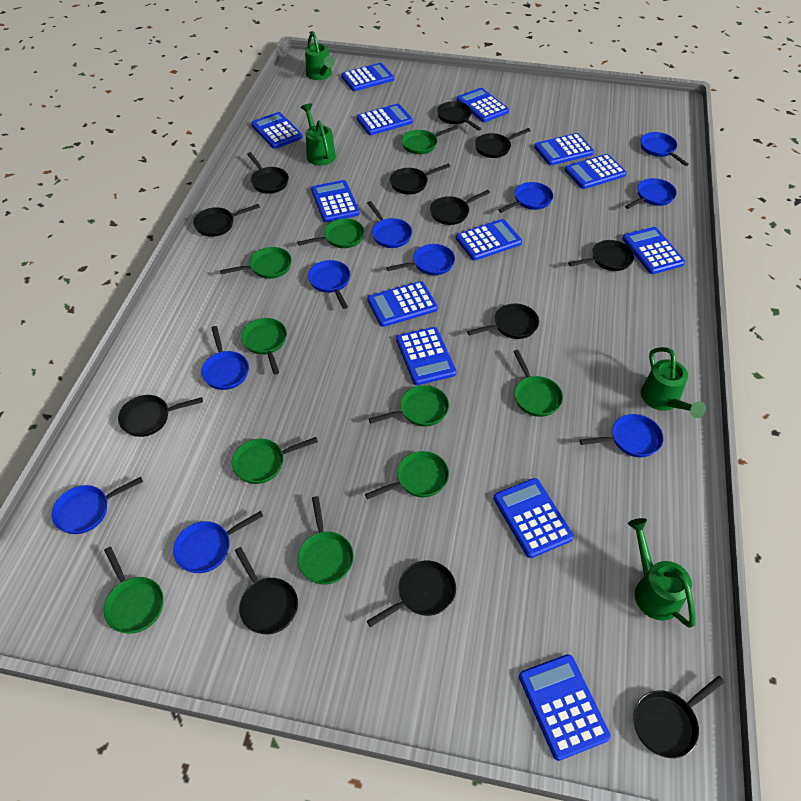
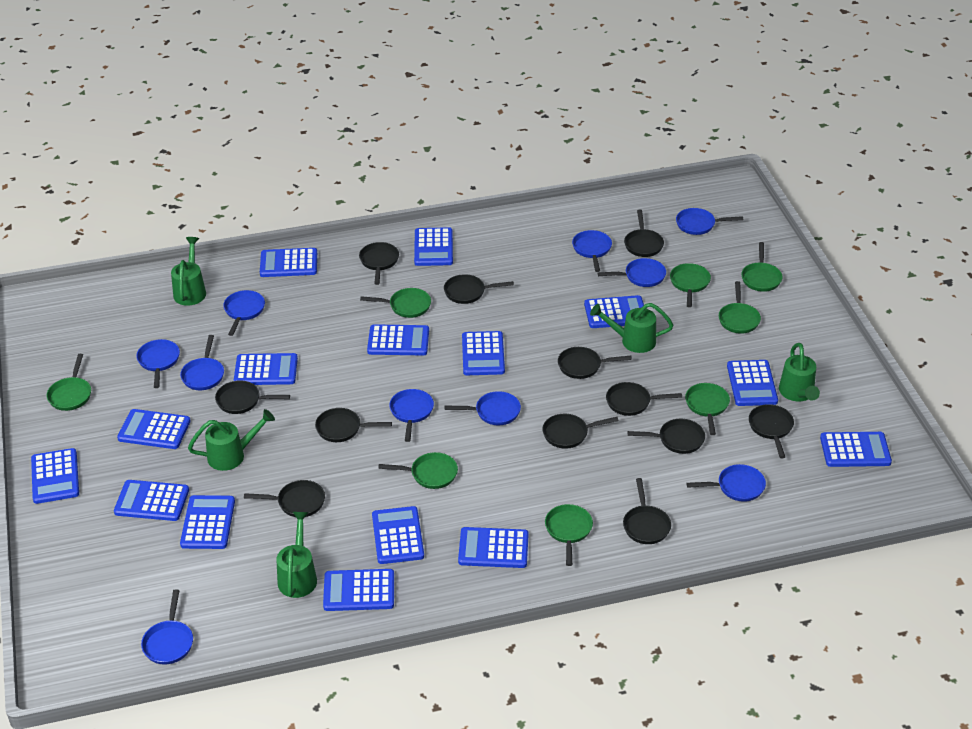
blue calculator: [251,112,303,149] [311,180,360,222] [341,63,394,91] [356,104,413,135] [367,281,438,327] [396,327,457,385] [456,219,522,261] [457,88,509,122] [494,478,574,558] [519,654,611,761] [534,133,594,165] [565,154,627,189] [622,227,685,274] = 13 -> [31,448,79,504] [114,480,189,521] [117,409,191,449] [180,495,235,549] [234,353,298,385] [260,248,317,277] [323,569,394,611] [367,324,429,356] [372,506,424,564] [414,227,453,266] [458,527,529,568] [462,331,505,375] [584,295,644,328] [727,360,778,406] [820,432,892,467] = 15
green pan: [104,547,164,634] [220,247,292,279] [232,437,318,484] [241,318,287,375] [297,218,365,248] [297,496,354,585] [365,451,449,499] [369,385,449,426] [401,125,458,154] [513,350,563,417] = 10 -> [47,354,91,411] [360,288,431,318] [378,452,458,489] [545,504,593,566] [670,263,711,307] [685,383,730,435] [719,281,761,334] [741,242,783,292] = 8
green watering can: [301,103,336,166] [305,32,335,80] [628,518,695,628] [641,347,706,418] = 4 -> [171,237,206,306] [188,409,275,471] [276,512,317,598] [590,303,673,353] [779,343,820,402] = 5

